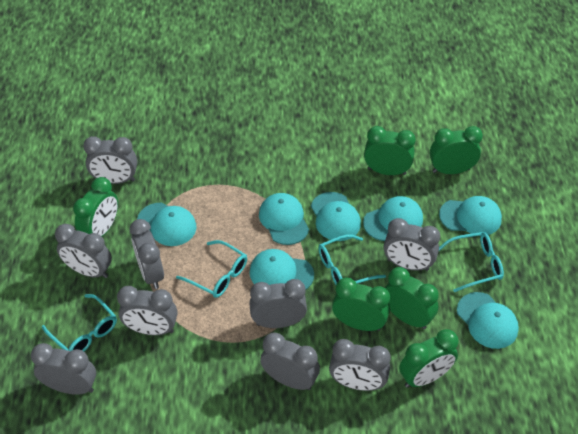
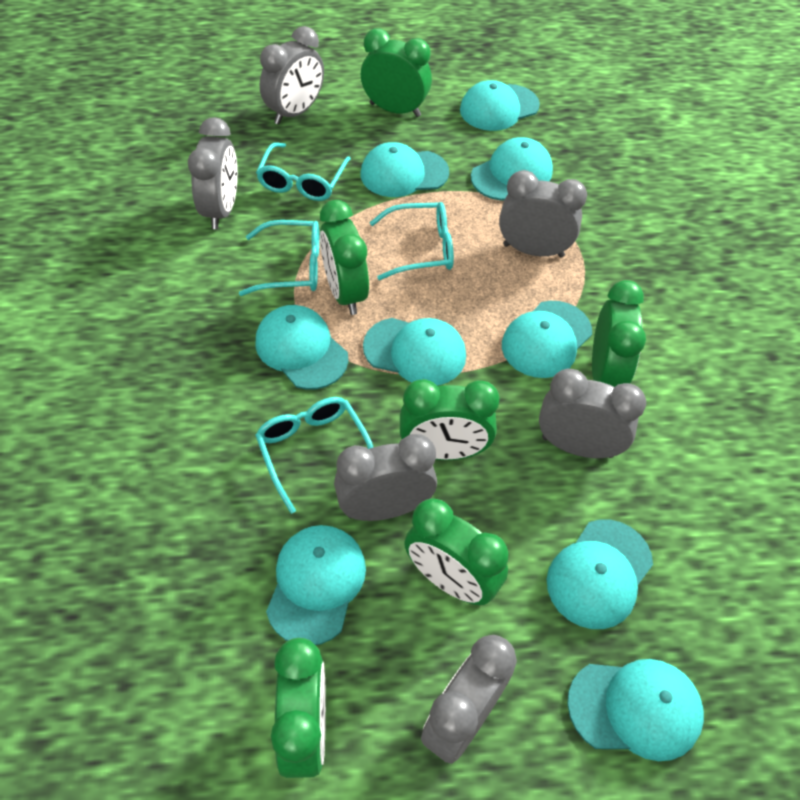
grey clock: [31,343,96,395] [55,224,112,278] [83,136,137,184] [117,286,177,335] [130,219,164,289] [249,279,307,328] [260,332,320,390] [329,339,391,391] [384,218,440,271] = 9 -> [188,117,238,229] [260,26,324,125] [334,434,437,521] [421,635,517,764] [499,170,587,257] [539,369,646,458] = 6
turquoise cap: [137,202,196,246] [249,249,314,289] [259,193,309,245] [311,192,361,241] [363,196,423,241] [439,196,502,236] [457,292,519,349] = 7 -> [255,305,348,390] [266,525,366,645] [361,142,449,197] [363,318,466,386] [460,80,540,131] [471,137,553,200] [502,301,592,378] [547,519,653,629] [567,659,704,761] = 9

